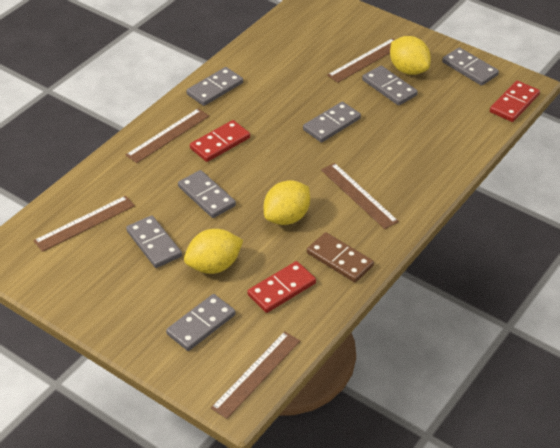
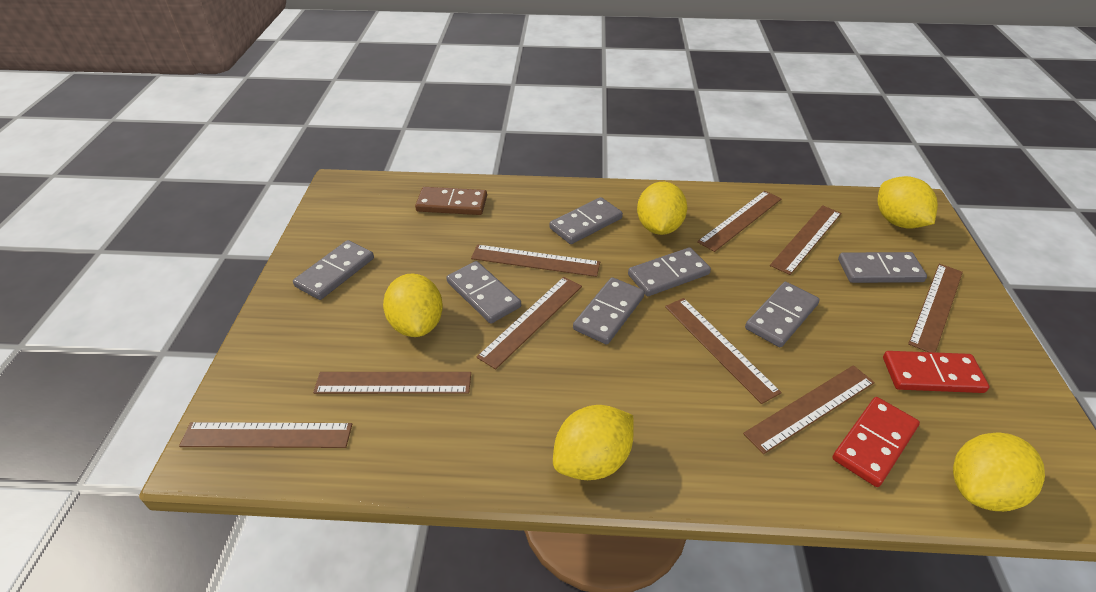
brown ruler: [33,196,135,252] [126,108,209,163] [211,331,300,419] [321,163,399,229] [327,38,395,83] = 5 -> [179,422,352,448] [313,372,471,394] [471,245,600,277] [476,277,582,369] [665,298,782,404] [697,191,781,252] [743,365,875,454] [770,205,842,275] [908,264,963,353] = 9
red domino: [190,120,250,162] [247,261,316,313] [490,81,540,122] = 3 -> [832,397,920,487] [883,351,989,393] = 2
yellow lemon: [184,229,243,274] [264,180,310,225] [390,36,431,75] = 3 -> [383,273,443,337] [553,405,634,480] [637,182,687,235] [878,176,938,229] [953,432,1045,511] = 5

